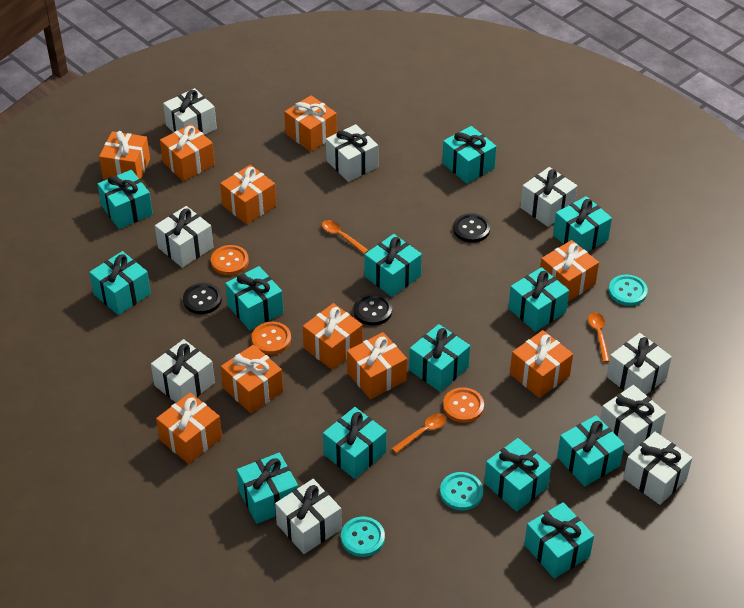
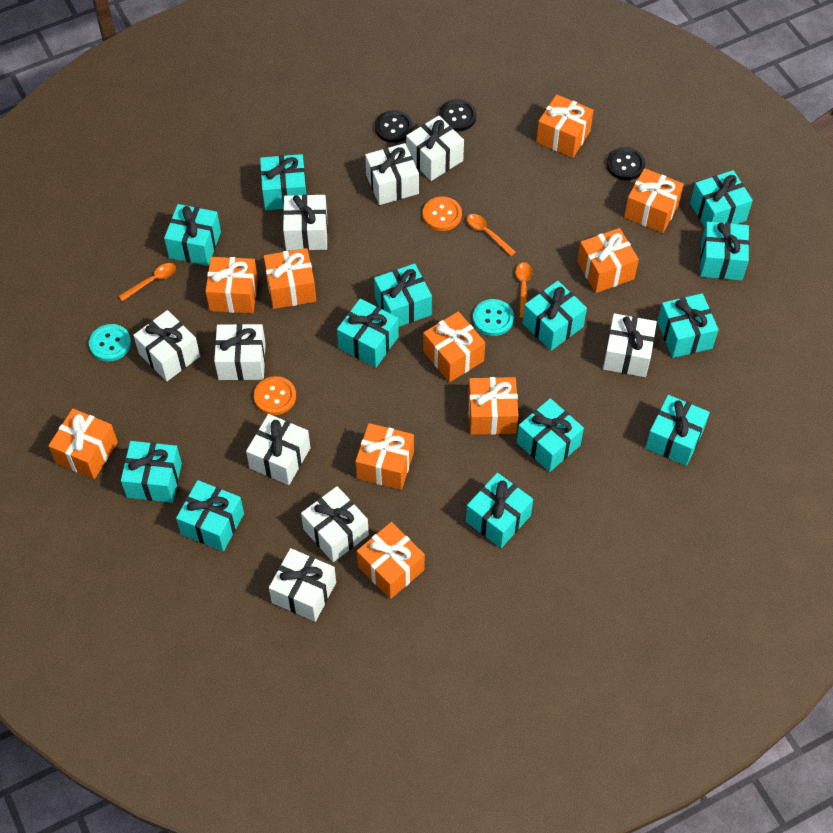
orange button: [211,245,249,275] [251,322,291,355] [443,387,484,423] = 3 -> [254,376,296,415] [423,196,462,231] = 2
turquoise button: [341,517,385,557] [440,472,483,510] [609,275,648,306] = 3 -> [89,324,131,362] [473,299,514,336] = 2

